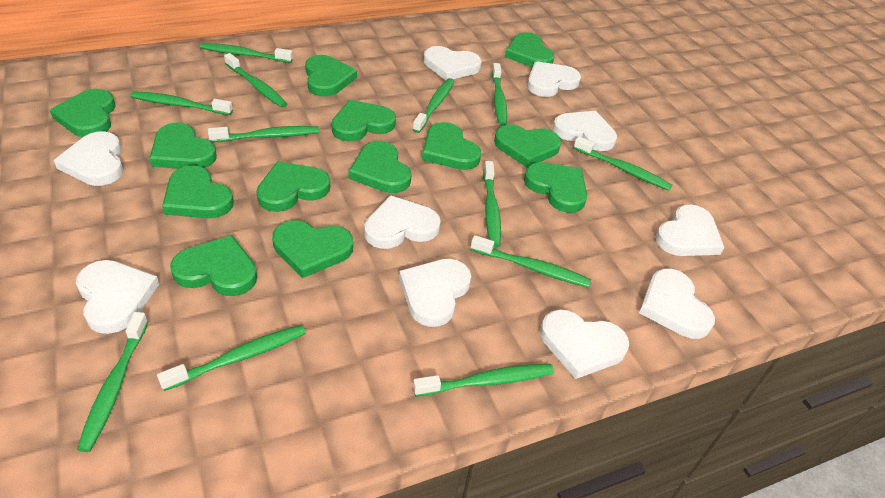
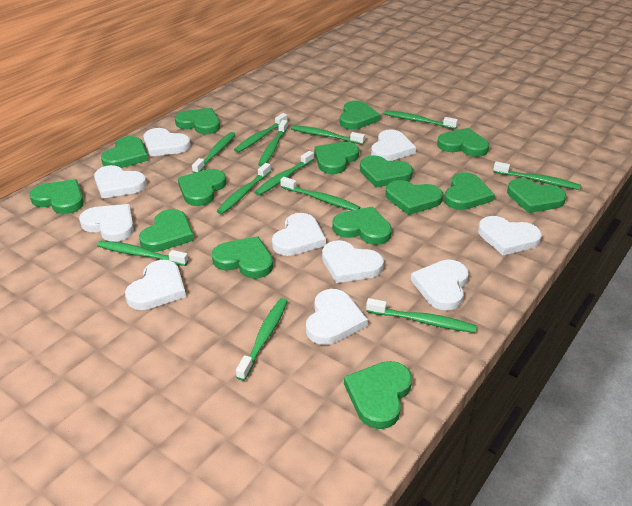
green heart: [50,89,116,137] [149,123,217,169] [162,165,234,218] [170,235,257,296] [256,161,330,212] [272,221,353,278] [305,55,357,97] [332,100,396,142] [349,141,412,193] [422,122,481,170] [494,125,562,167] [505,32,555,67] [524,162,587,213] = 13 -> [29,179,84,214] [101,136,149,168] [139,209,194,252] [175,108,220,134] [178,169,226,206] [212,236,273,279] [314,142,359,174] [332,207,392,245] [340,101,380,129] [344,361,412,429] [360,155,413,187] [386,180,443,215] [437,128,489,157] [444,172,495,210] [507,178,566,213] = 15

